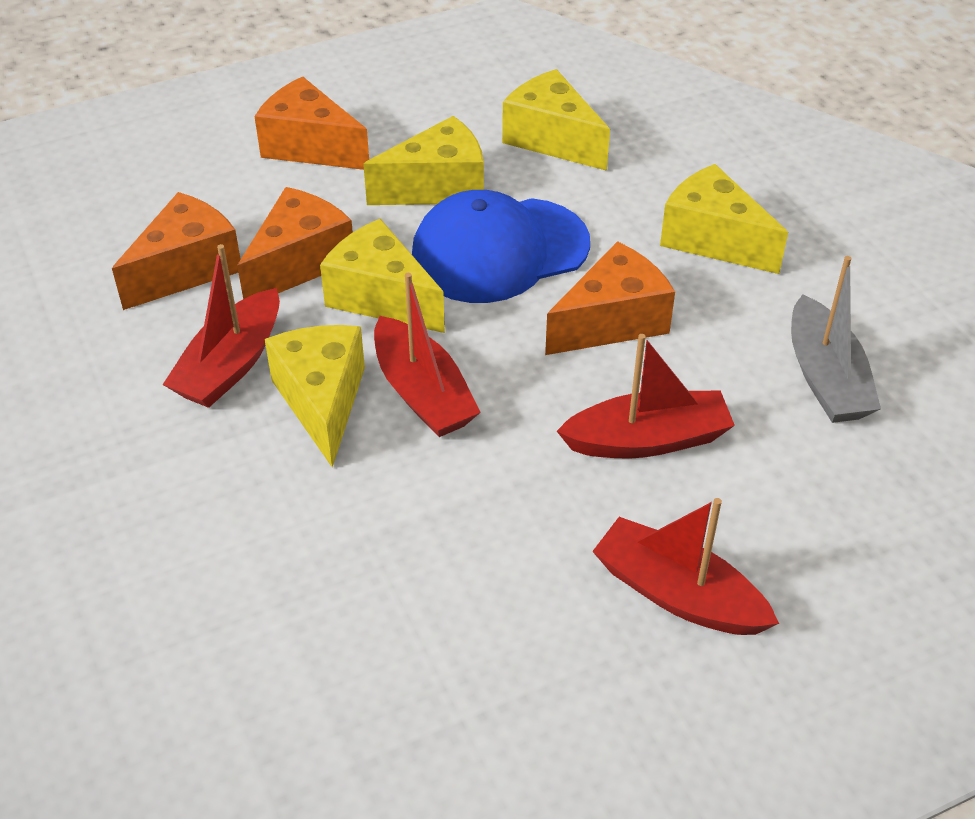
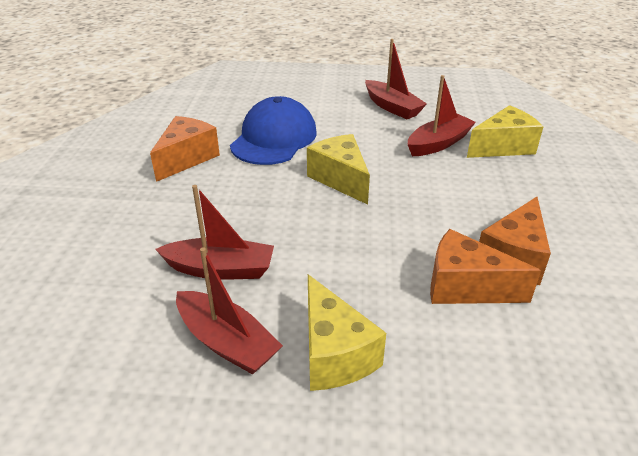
grey boat: [791,256,881,423] = 1 -> none = 0
orange cheese: [112,192,241,310] [237,187,353,299] [254,77,369,170] [545,241,675,355] = 4 -> [150,116,220,182] [430,229,541,304] [479,197,551,285] = 3
yellow cheese: [265,325,365,467] [320,219,445,333] [363,116,484,205] [502,69,610,171] [660,164,788,274] = 5 -> [307,134,370,205] [308,274,386,391] [467,105,544,158] = 3

